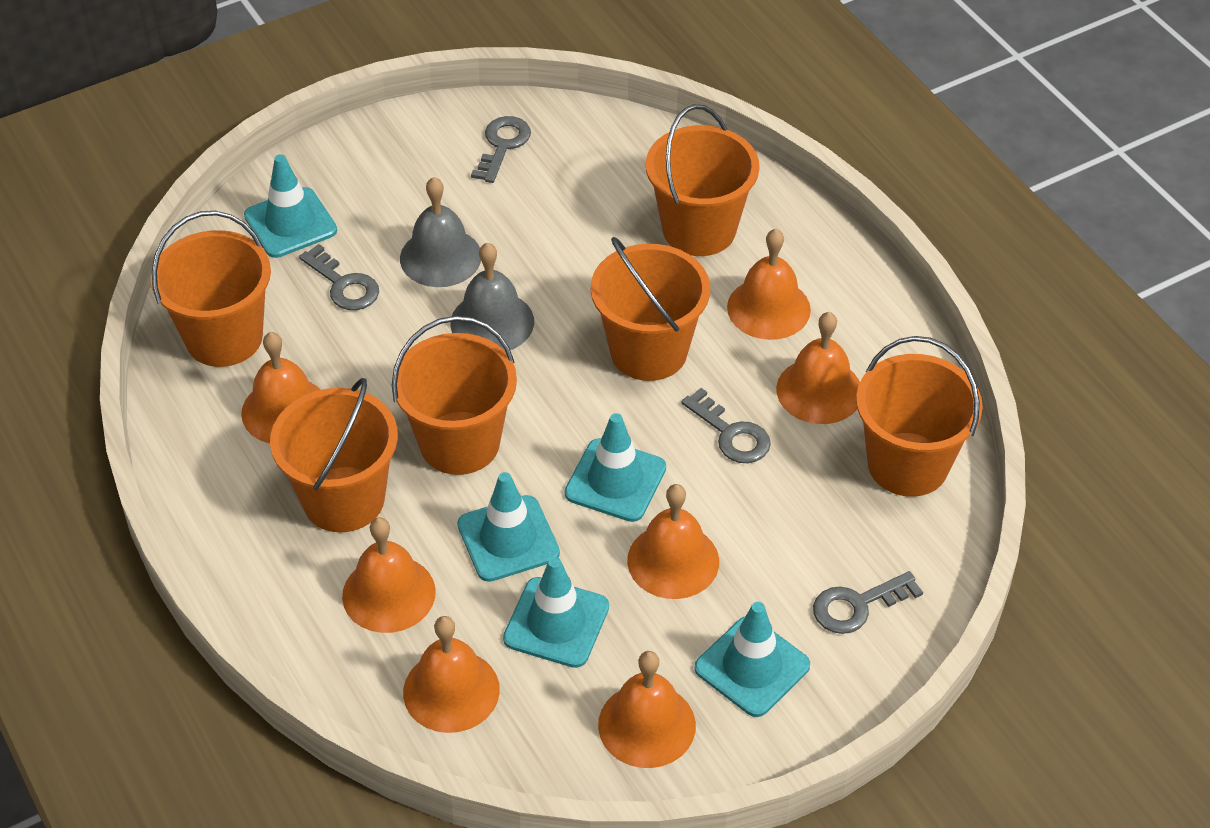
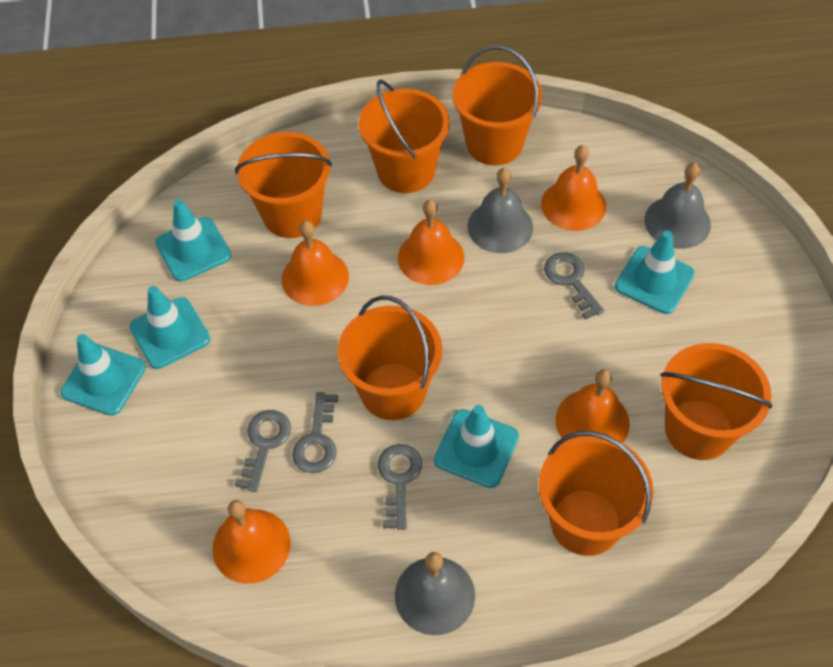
grey bell: [400,177,481,287] [450,243,534,351] = 2 -> [395,552,475,635] [467,168,533,253] [644,163,711,249] = 3
orange bell: [241,332,321,443] [342,517,436,633] [403,616,500,733] [598,651,696,768] [627,484,719,599] [727,229,811,340] [776,312,860,424] = 7 -> [212,500,291,584] [282,221,349,306] [398,200,464,285] [541,145,606,231] [556,369,630,443] = 5

